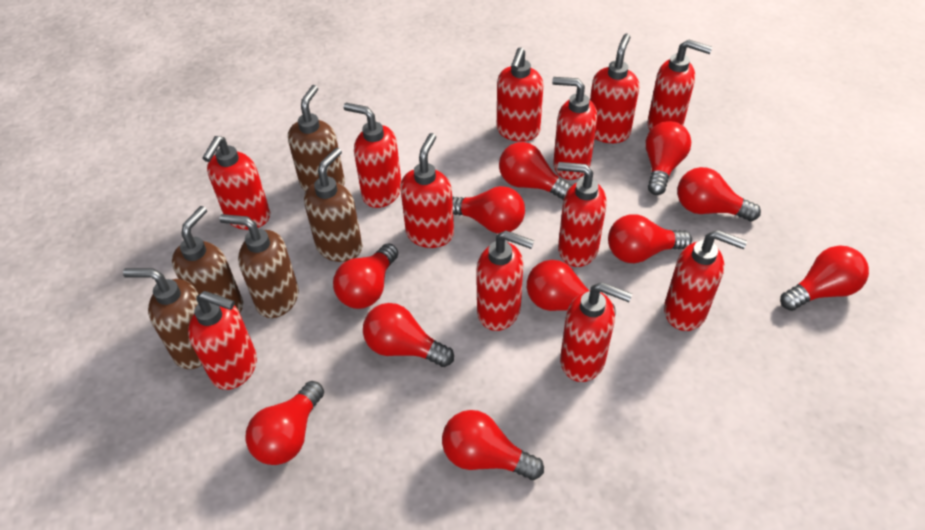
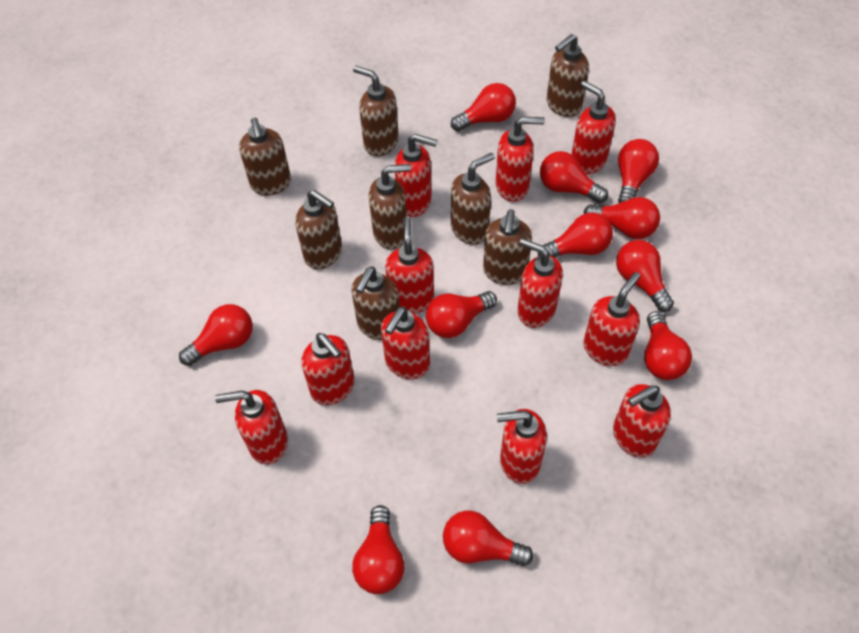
brown soap dispenser: [123,268,202,369] [172,206,243,313] [219,214,299,318] [288,85,345,192] [304,148,363,262] = 5 -> [239,118,291,195] [295,190,342,269] [351,266,400,340] [353,65,399,156] [369,164,411,249] [451,152,495,245] [483,209,532,285] [546,34,589,117] = 8
red soap dispenser: [188,291,257,390] [202,136,270,230] [344,103,401,208] [400,133,454,248] [476,231,534,331] [497,47,543,142] [552,77,597,180] [557,162,607,267] [560,282,632,382] [590,33,639,143] [647,39,712,130] [664,230,747,331] = 12 -> [215,390,288,464] [301,333,355,405] [381,307,430,379] [385,217,434,314] [395,134,437,217] [496,117,545,202] [497,409,547,484] [518,238,563,328] [572,81,616,175] [583,272,640,366] [613,384,671,457] = 11

